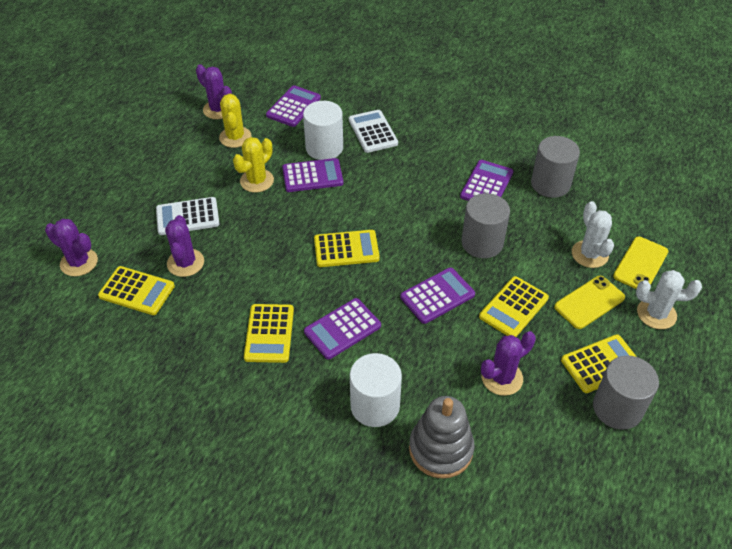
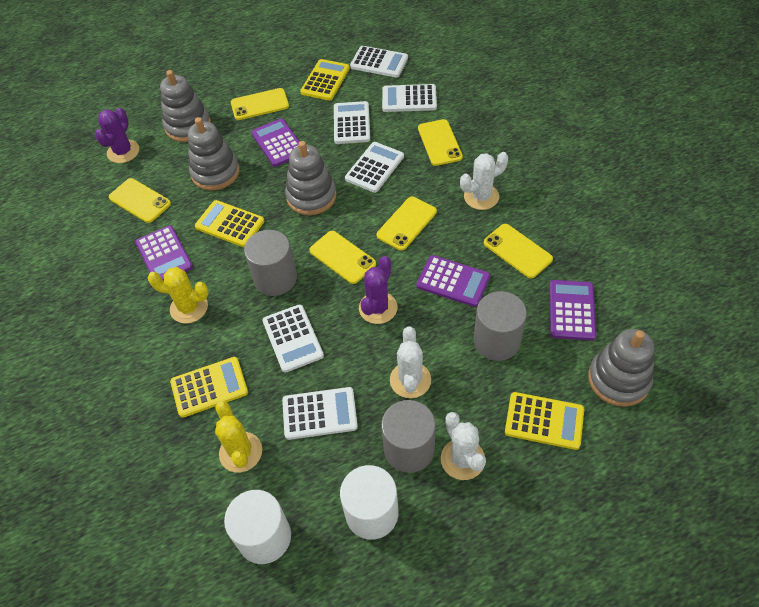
grey stacking toy: [409,396,475,479] = 1 -> [160,70,211,142] [188,117,240,191] [285,141,337,215] [588,329,654,407] = 4
purple cactus: [45,219,98,276] [165,215,204,277] [196,64,232,119] [481,331,536,396] = 4 -> [95,108,139,163] [359,256,397,324] = 2
purple calculator: [266,85,321,127] [282,158,343,192] [304,298,381,359] [400,267,475,324] [460,160,513,201] = 5 -> [135,225,193,281] [251,119,300,167] [416,255,490,307] [549,280,596,341] = 4
white cactus: [572,201,614,268] [636,270,702,329] = 2 -> [390,327,431,398] [441,412,486,480] [460,152,508,210] = 3
white calculator: [156,197,220,235] [349,110,398,153] = 2 -> [262,304,324,373] [282,387,358,440] [334,101,370,144] [345,142,404,193] [350,46,408,78] [382,84,437,112] = 6
yellow calculator: [98,266,175,315] [244,304,294,363] [314,230,380,267] [479,276,549,337] [561,334,637,393] = 5 -> [170,357,248,418] [195,200,264,247] [300,59,350,101] [505,392,584,450] = 4
yellow phone: [554,276,625,329] [613,237,668,289] = 2 -> [109,178,171,223] [231,88,289,120] [309,231,376,284] [376,197,437,251] [418,119,463,166] [484,224,553,278] = 6

